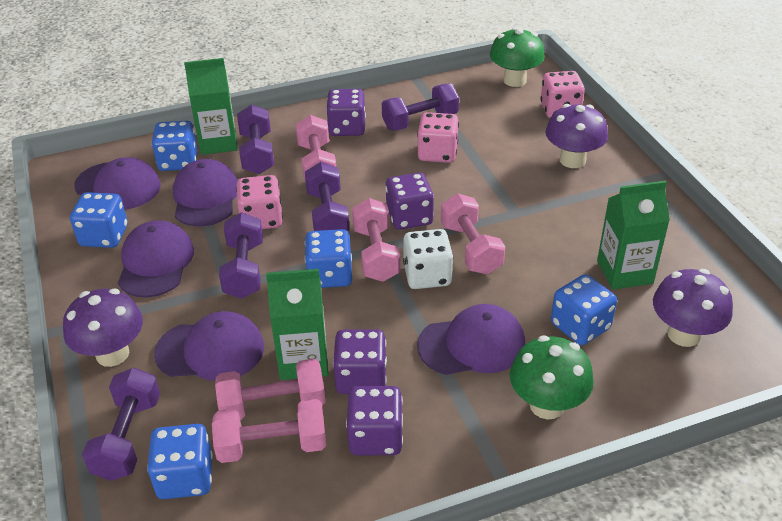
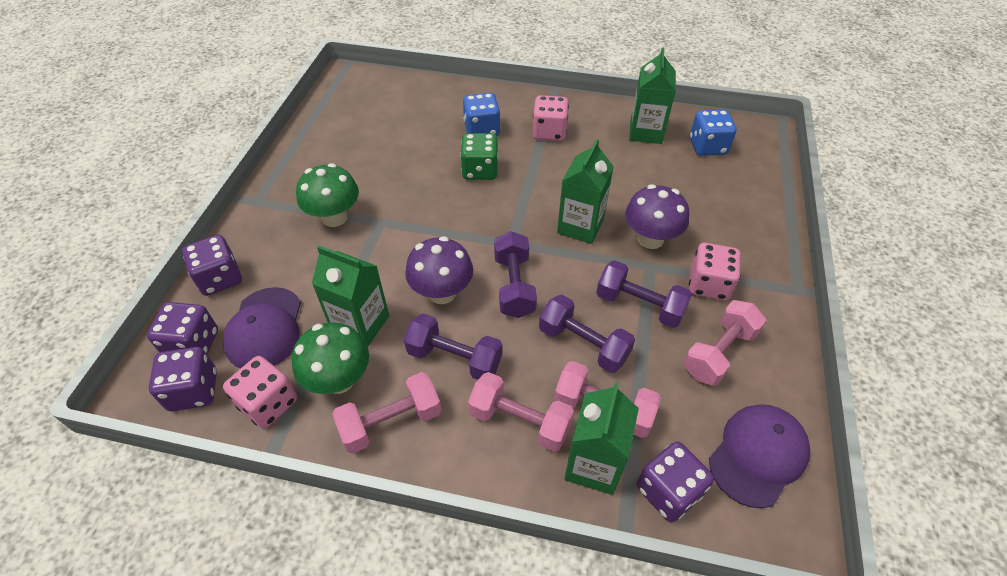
blue dice: [70,192,128,248] [147,424,213,499] [152,121,197,171] [305,229,352,288] [551,274,617,345] = 5 -> [463,93,500,136] [690,110,737,156] = 2
green carton: [184,58,238,155] [266,269,328,380] [597,181,670,290] = 3 -> [312,245,389,347] [557,139,614,244] [564,382,639,495] [629,48,676,144] = 4
green dice: none = 0 -> [460,133,498,180] = 1
pink dumbbell: [212,399,326,463] [215,359,325,420] [295,115,336,180] [352,198,401,282] [441,194,505,274] = 5 -> [332,372,441,453] [468,372,574,452] [554,361,661,438] [683,300,766,386] = 4
purple cap: [74,157,161,210] [118,220,194,298] [154,311,264,381] [173,159,238,226] [417,304,525,375] = 5 -> [223,287,301,369] [709,404,810,508] = 2
purple dumbbell: [82,368,160,481] [219,212,263,299] [237,105,274,174] [305,162,350,231] [382,83,459,131] = 5 -> [404,313,502,380] [494,231,537,318] [539,295,635,373] [596,260,692,328] = 4
purple mushroom: [63,288,143,367] [546,104,608,168] [653,269,733,347] = 3 -> [405,236,473,304] [625,184,689,249] = 2
white dice: [403,229,453,289] = 1 -> none = 0

